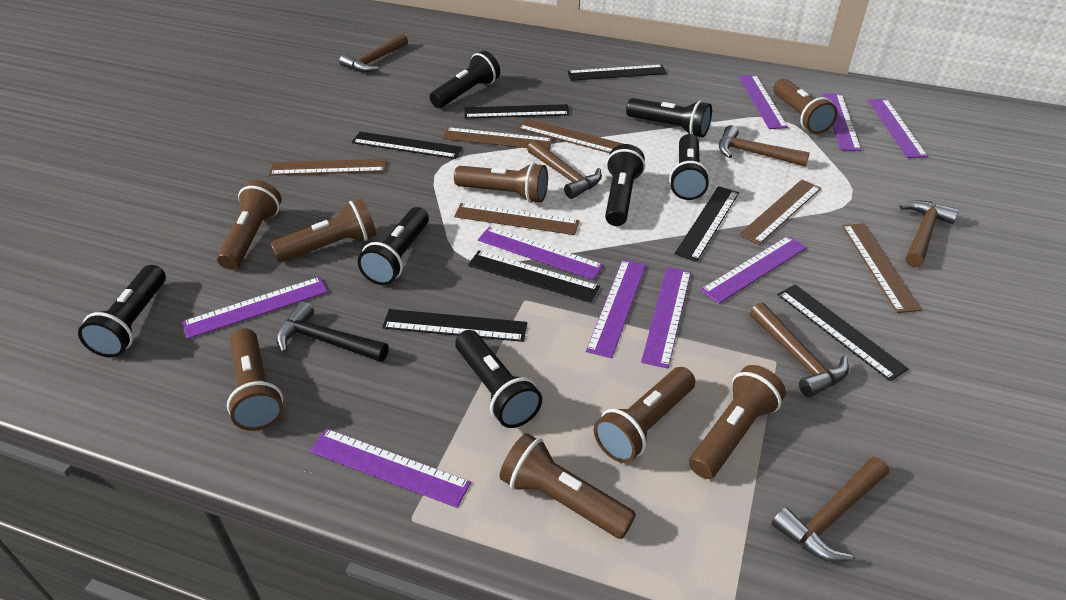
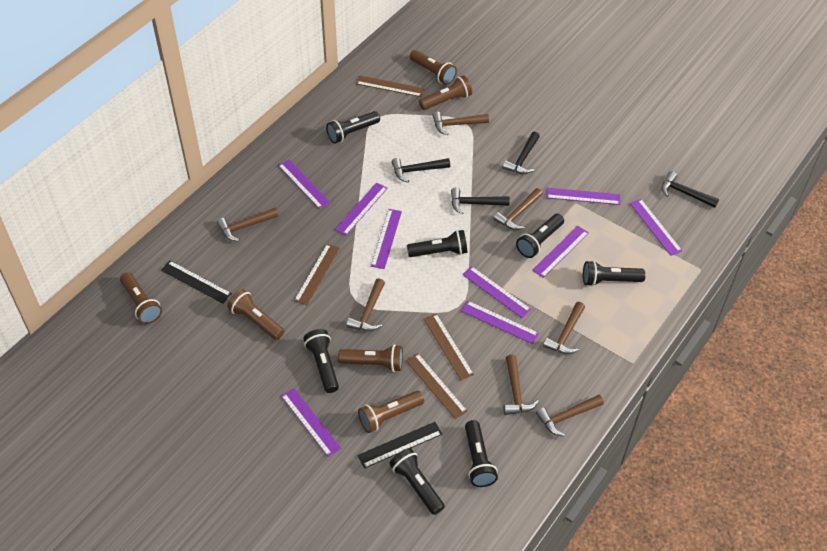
black hammer: [276,301,389,362] = 1 -> [392,158,450,182] [451,188,510,215] [502,132,540,174] [661,171,719,208] = 4
black ruler: [352,132,462,159] [382,309,527,342] [464,104,570,118] [468,250,600,303] [567,65,667,81] [675,186,739,262] [778,284,909,381] = 7 -> [161,261,232,304] [357,422,442,469] = 2
brown flashlight: [217,180,282,270] [227,328,283,431] [271,199,377,262] [454,163,548,203] [500,433,636,539] [594,367,695,463] [689,365,786,479] [773,79,838,134] = 8 -> [120,272,162,324] [227,289,284,340] [338,344,403,372] [358,391,424,433] [410,50,457,85] [419,75,472,110] = 6
brown hammer: [339,33,408,72] [527,140,602,199] [719,125,810,167] [750,302,849,398] [772,457,889,562] [900,200,959,267] = 6 -> [217,208,279,241] [346,278,385,331] [432,112,489,135] [493,188,543,230] [504,354,539,415] [536,395,604,437] [543,302,585,354] = 7
brown ruler: [269,159,387,176] [442,127,553,150] [454,203,579,235] [518,118,623,153] [739,180,821,245] [842,223,922,313] = 6 -> [294,244,340,305] [356,76,425,97] [406,353,468,419] [424,313,474,380] = 4

